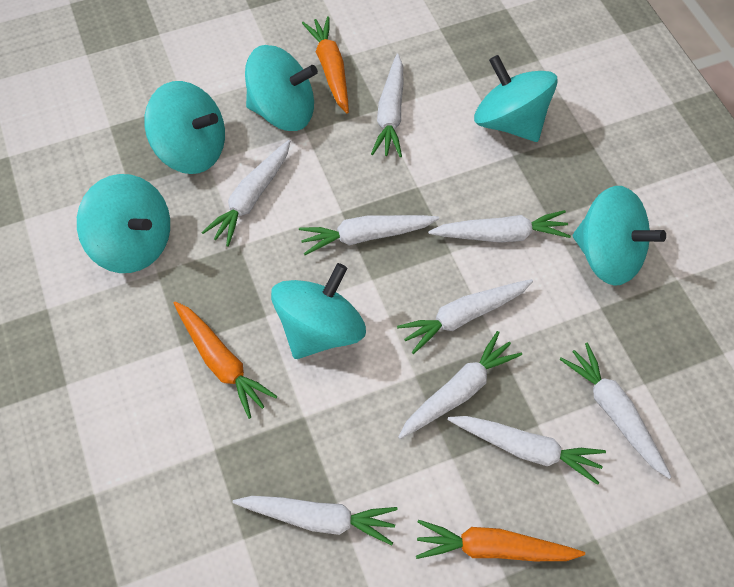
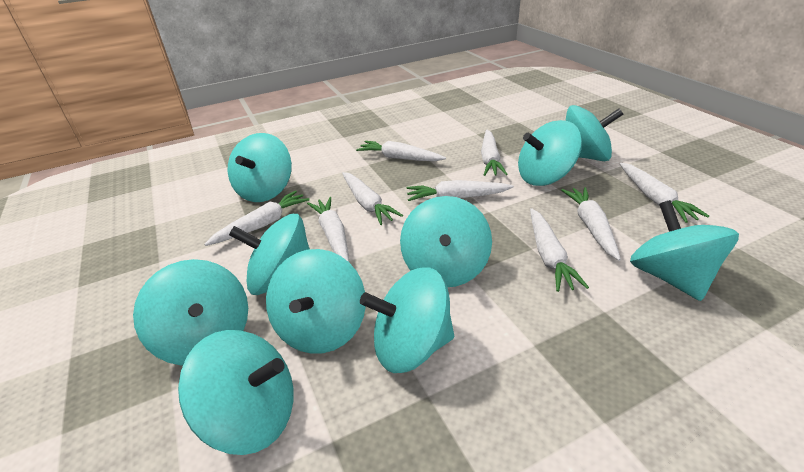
orange carrot: [174,301,277,419] [302,16,349,114] [416,520,585,561] = 3 -> none = 0
turquoise spinning top: [77,174,170,273] [144,81,225,174] [245,45,318,131] [271,263,366,359] [474,55,558,142] [573,186,666,286] = 6 -> [133,259,248,365] [178,330,294,455] [228,133,292,202] [229,214,310,295] [266,249,366,354] [360,267,454,373] [400,196,492,287] [518,120,582,186] [565,105,623,161] [630,200,739,301] = 10

